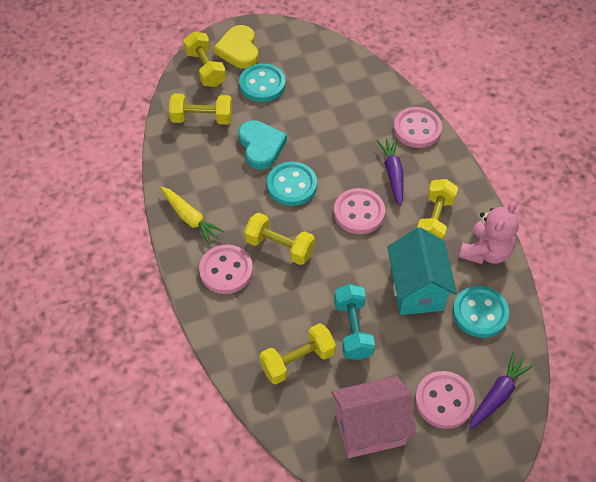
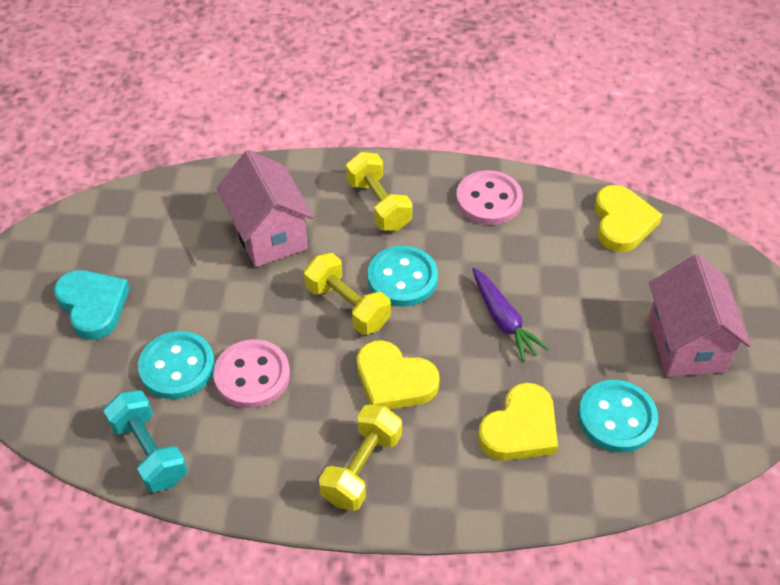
pink button: [199,245,253,294] [334,188,385,234] [394,107,442,148] [415,371,475,429] = 4 -> [213,339,290,408] [456,170,523,225] = 2
pink house: [331,376,416,458] = 1 -> [217,150,314,267] [648,254,751,377] = 2
pink teddy bear: [459,201,519,264] = 1 -> none = 0
purple carrot: [377,138,403,206] [469,352,534,430] = 2 -> [472,268,549,362] = 1
turquoise house: [387,227,457,315] = 1 -> none = 0
yellow carrot: [161,187,225,245] = 1 -> none = 0
yellow dumbbell: [169,93,232,125] [183,32,226,87] [244,213,315,265] [260,323,336,384] [417,179,458,240] = 5 -> [304,253,391,335] [319,404,402,511] [346,152,413,231] = 3
yellow heart: [214,25,258,69] = 1 -> [357,340,440,410] [478,383,558,461] [594,185,662,252] = 3

